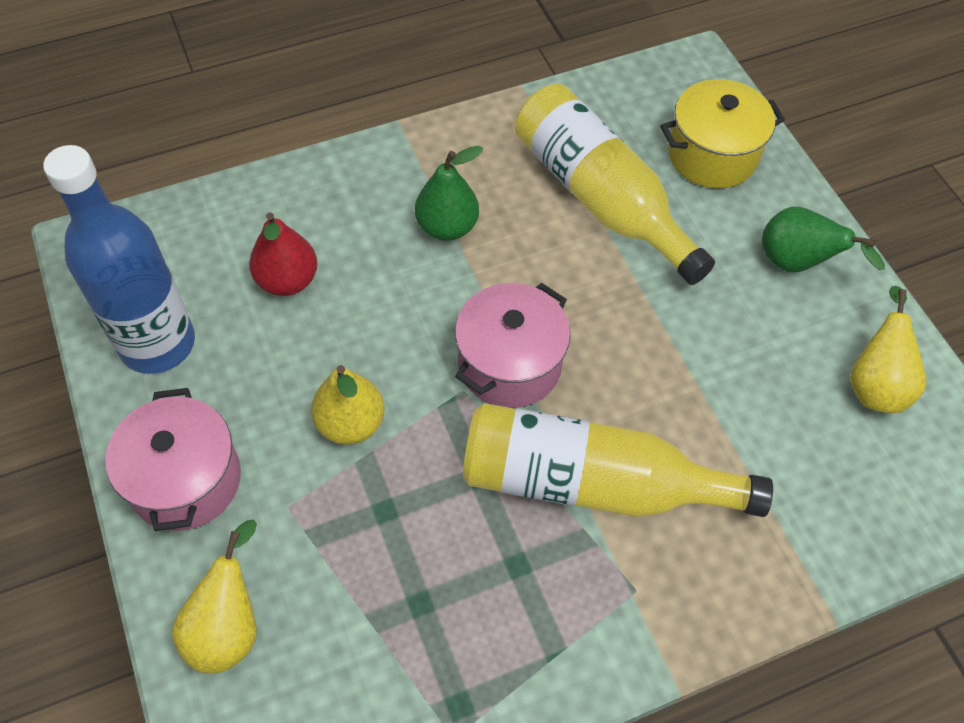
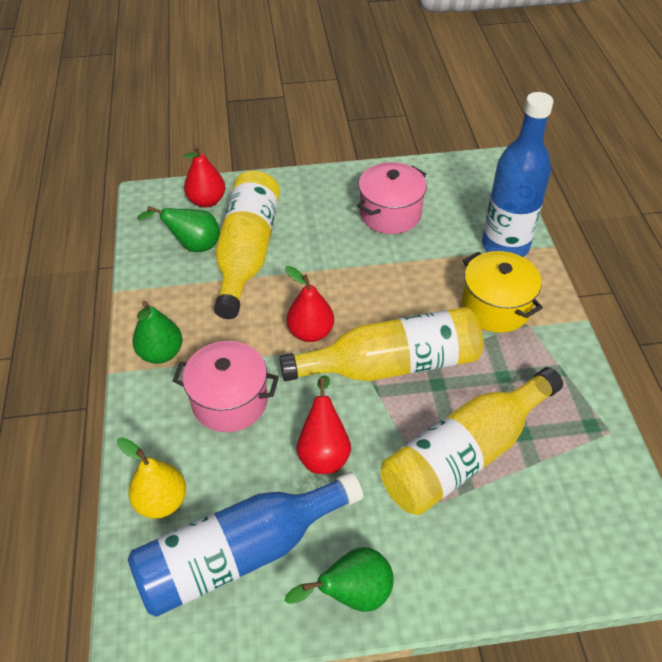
blue bottle: [43,145,195,374] = 1 -> [128,472,363,617] [482,92,553,257] = 2
green pear: [415,146,483,241] [762,207,885,272] = 2 -> [132,301,182,364] [137,206,220,252] [284,547,394,612] = 3
red pear: [249,212,317,296] = 1 -> [183,146,225,207] [285,266,334,342] [297,375,351,474] = 3
yellow bottle: [463,403,773,517] [515,84,715,285] = 2 -> [214,171,280,319] [279,307,483,381] [381,367,563,515] = 3
yellow pear: [172,519,257,674] [311,365,385,445] [850,286,926,413] = 3 -> [117,437,186,519] = 1

